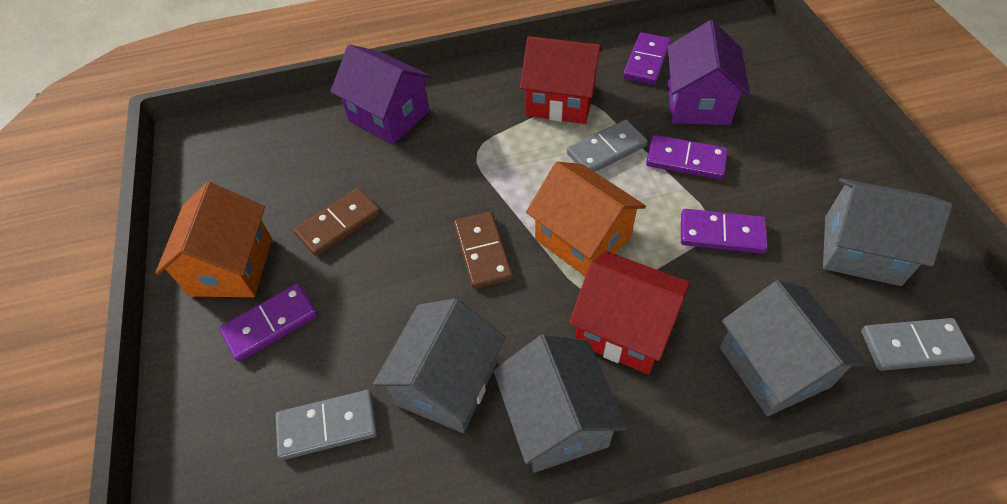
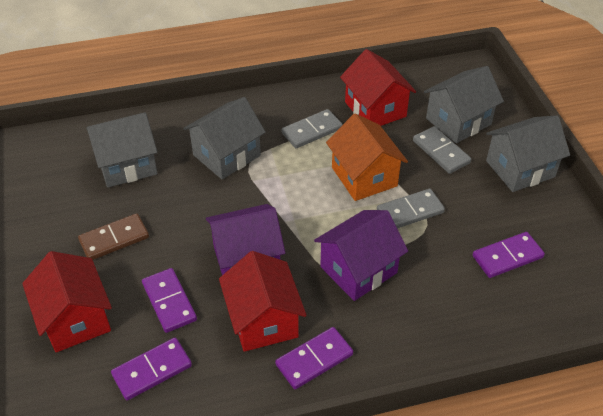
brown domino: [294,188,381,256] [454,212,513,289] = 2 -> [78,213,149,260] = 1
orange house: [155,182,272,297] [526,162,646,276] = 2 -> [326,113,408,201] = 1
red house: [520,36,603,124] [569,251,690,374] = 2 -> [22,251,112,352] [219,251,307,352] [340,49,416,126] = 3

